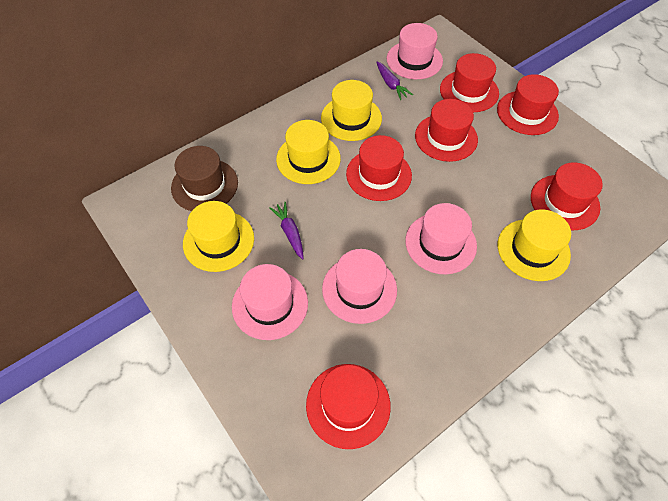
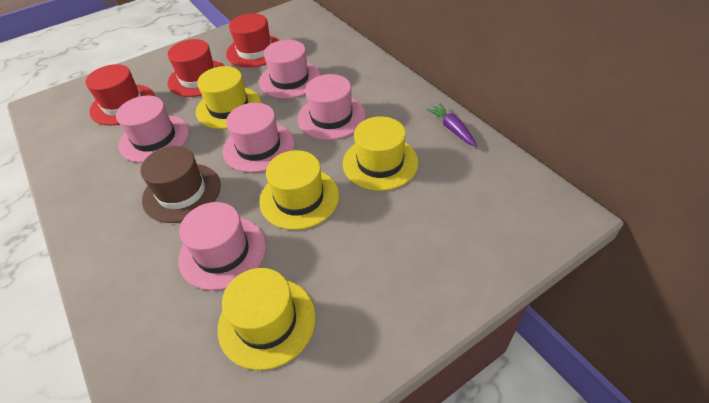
pink hat: [232,264,308,340] [322,249,397,324] [387,23,443,79] [405,203,477,274] = 4 -> [116,96,189,163] [178,202,266,291] [223,103,294,173] [259,40,321,99] [298,74,366,140] = 5
purple carrot: [269,202,304,260] [377,62,413,100] = 2 -> [426,103,477,147] = 1
red hat: [306,364,391,449] [346,135,412,201] [415,99,478,162] [440,53,499,112] [497,74,559,135] [531,162,603,230] = 6 -> [85,64,155,126] [168,39,225,97] [226,13,280,67] = 3

